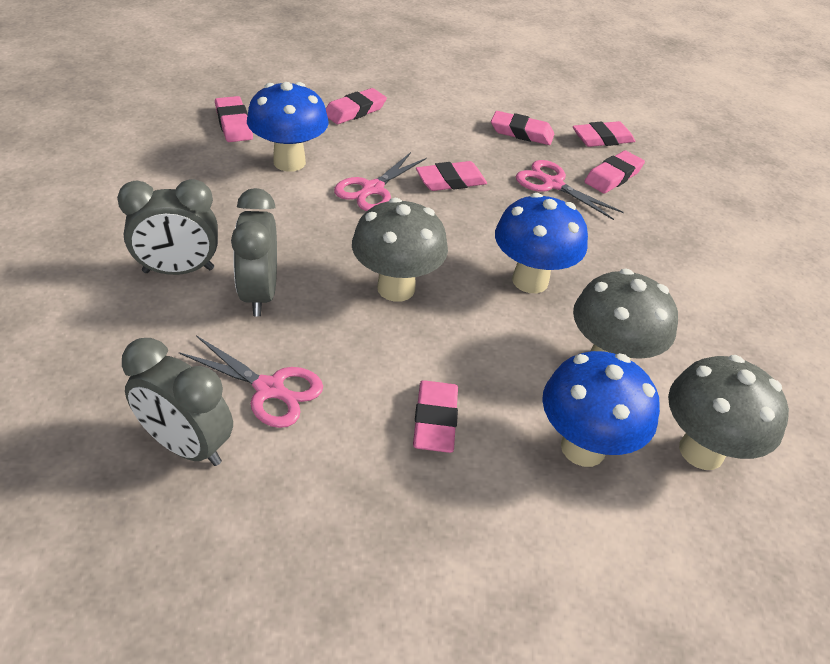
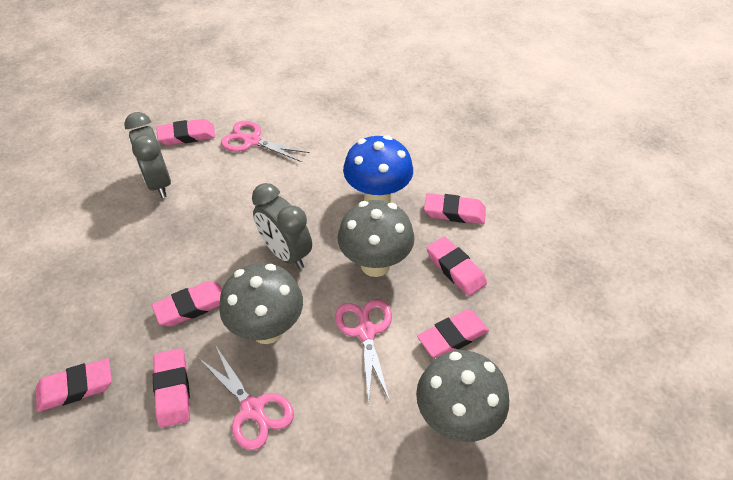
blue mushroom: [247,82,329,172] [495,193,588,293] [542,351,660,467] = 3 -> [343,135,413,202] = 1
grey clock: [117,179,218,275] [122,338,233,466] [231,188,277,316] = 3 -> [124,112,171,198] [252,183,312,269] = 2

